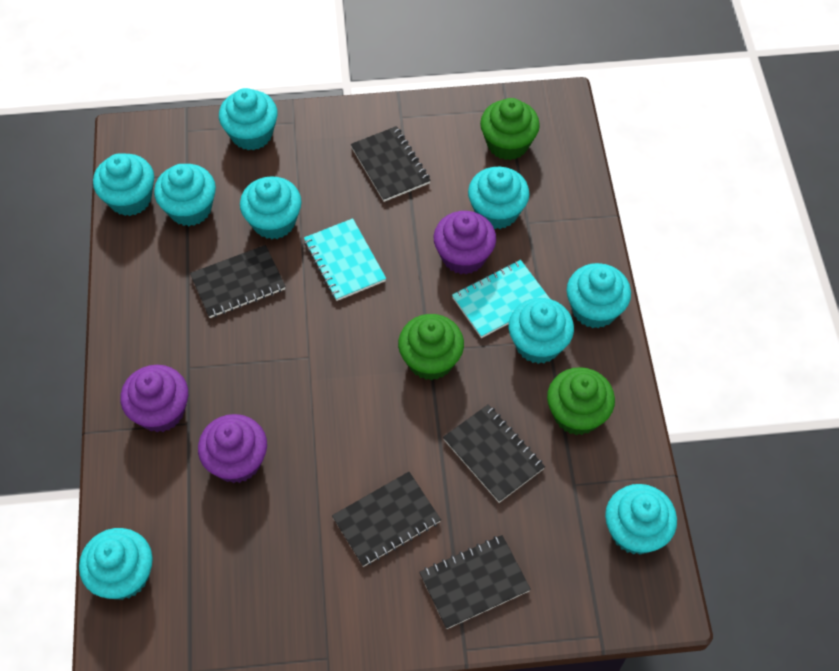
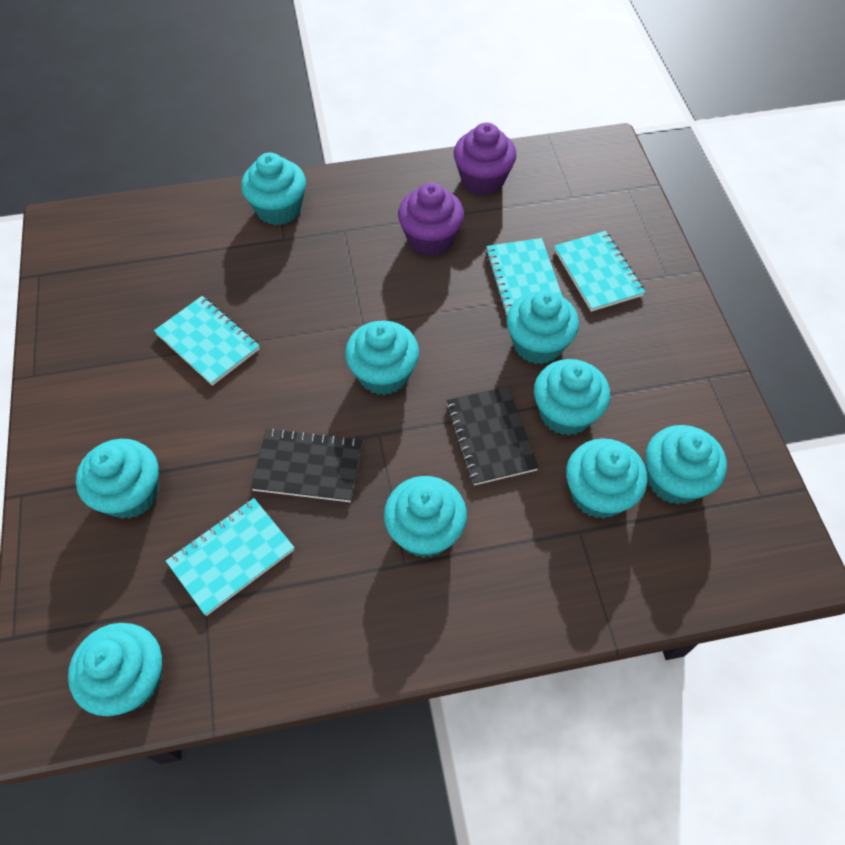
black notebook: [190,245,286,318] [332,472,441,567] [351,126,431,202] [419,535,531,629] [443,404,545,503] = 5 -> [251,428,362,502] [446,386,539,485] = 2
green cupcake: [398,314,464,380] [480,98,540,160] [547,367,615,435] = 3 -> none = 0
purple cupcake: [120,365,188,432] [198,414,267,483] [434,211,496,275] = 3 -> [398,183,464,256] [454,123,516,195] = 2
turquoise notebook: [304,218,386,301] [452,260,550,338] = 2 -> [154,296,260,386] [166,498,295,616] [486,238,563,315] [554,231,645,312] = 4

